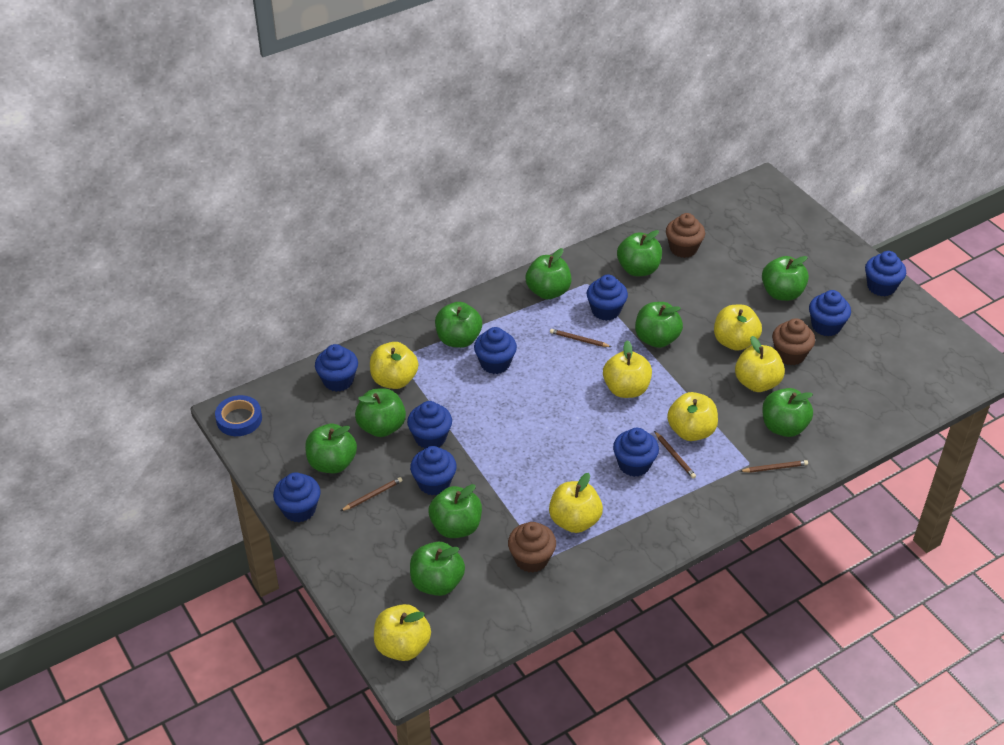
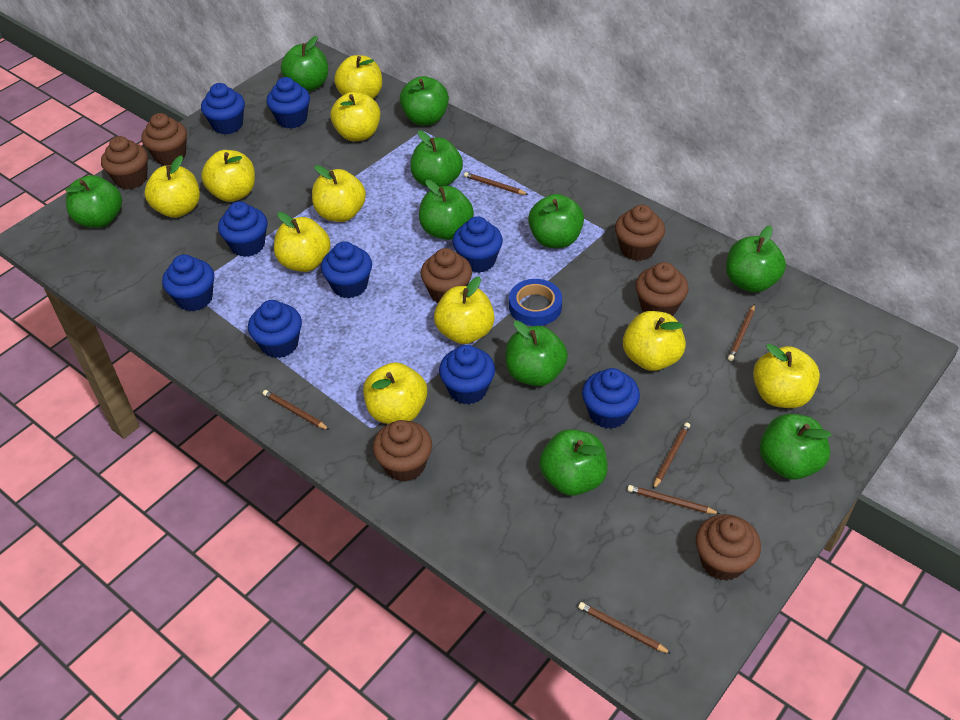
brown cupcake: [508,522,556,573] [666,213,705,258] [772,318,815,365] = 3 -> [101,136,148,189] [141,113,187,166] [373,420,432,482] [421,248,472,303] [615,205,665,261] [635,262,689,316] [696,514,761,581] = 7
brown pencil: [341,477,403,511] [550,329,611,347] [654,431,696,479] [740,460,808,473] = 4 -> [263,390,330,430] [464,172,529,195] [578,602,672,654] [627,485,720,514] [653,422,690,490] [728,304,755,361] = 6
yellow apple: [370,342,418,389] [374,604,431,661] [549,473,603,533] [603,340,652,398] [667,392,718,441] [714,305,762,351] [735,336,785,392] = 7 -> [144,155,200,218] [201,150,255,202] [274,212,331,272] [312,165,366,222] [330,92,380,141] [334,55,382,99] [363,362,427,424] [434,276,495,344] [623,311,686,371] [753,344,820,408] = 10

